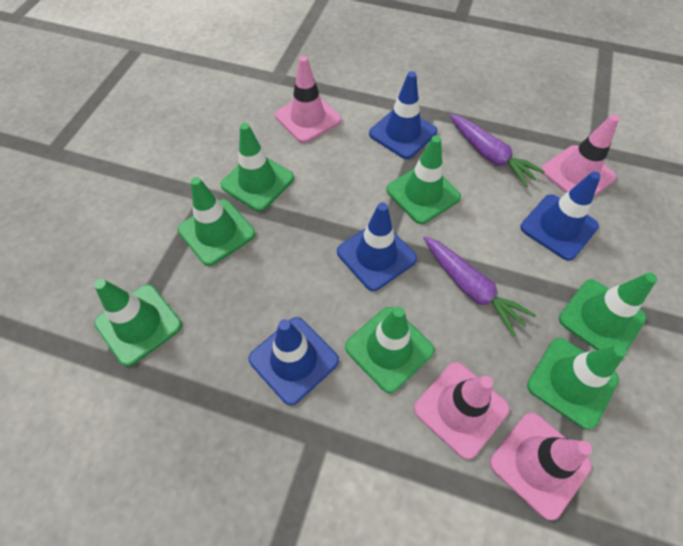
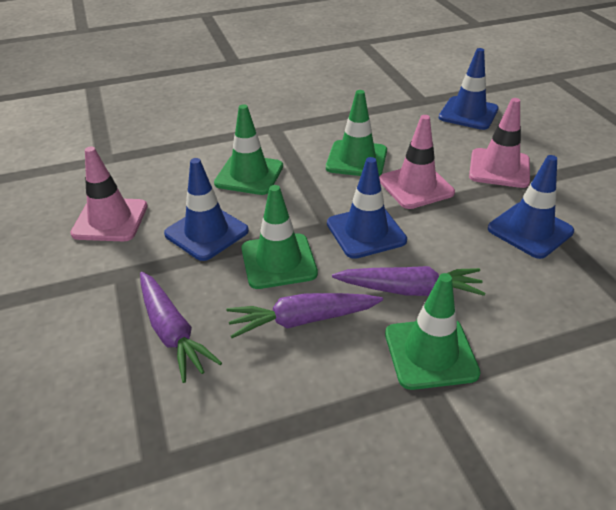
green traffic cone: [94,279,182,366] [178,177,255,266] [220,123,294,211] [345,306,434,393] [386,135,461,224] [527,338,626,430] [559,273,657,351] = 7 -> [214,104,283,195] [242,185,318,289] [326,90,387,176] [385,273,481,390] = 4
pink traffic cone: [275,56,341,143] [414,362,509,459] [490,412,592,520] [541,115,619,196] = 4 -> [70,146,148,241] [379,115,455,209] [469,98,530,188] = 3
purple carrot: [423,236,536,337] [449,114,545,187] = 2 -> [140,272,222,383] [226,293,383,338] [332,266,485,296] = 3

